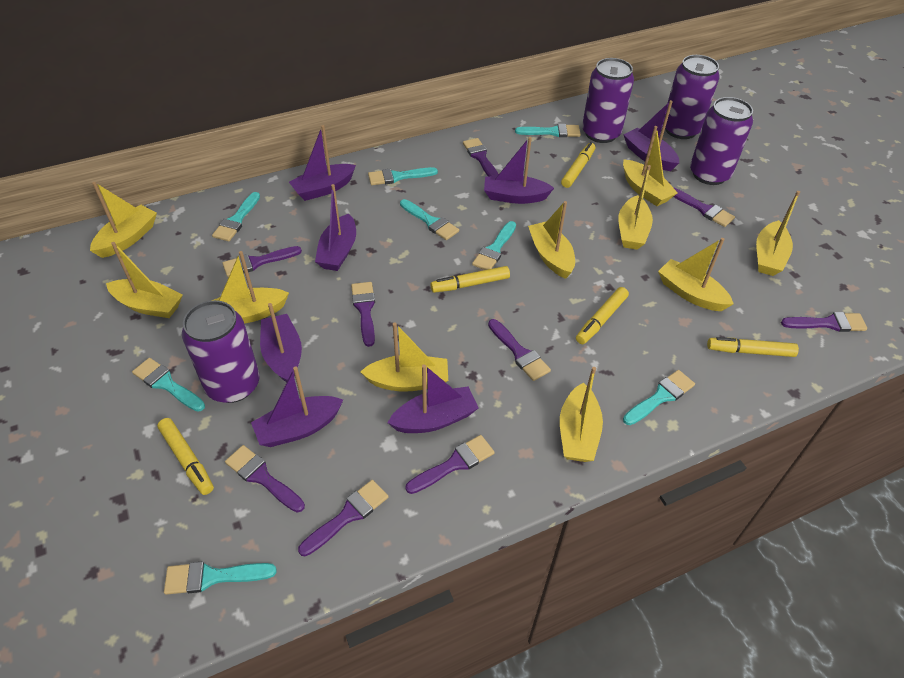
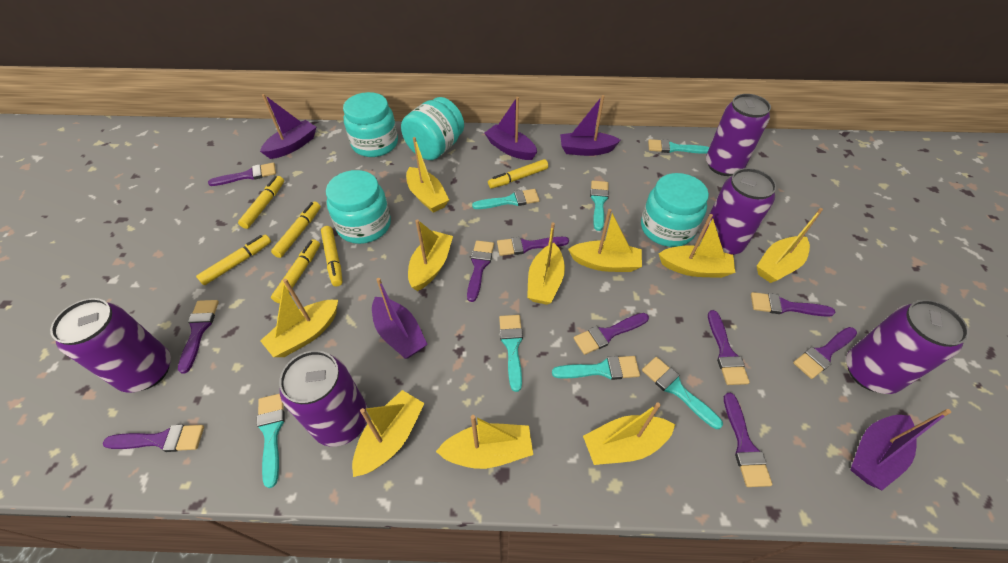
purple boat: [251,367,343,447] [260,303,302,382] [289,125,356,201] [315,184,356,271] [387,364,478,433] [484,137,554,204] [623,100,679,171] = 7 -> [260,94,316,159] [372,278,427,359] [484,97,537,160] [560,95,621,156] [851,409,951,490] = 5
purple brush: [222,246,302,277] [225,445,305,512] [298,480,388,556] [351,282,375,347] [405,435,495,494] [463,138,499,176] [488,319,551,381] [673,187,735,227] [781,312,867,332] = 9 -> [103,425,204,452] [178,300,219,374] [208,162,276,186] [467,240,494,302] [497,237,569,256] [574,313,649,355] [708,310,750,385] [724,393,772,487] [751,292,836,317] [793,327,857,379] = 10
purple can: [182,300,260,403] [582,58,634,143] [664,55,720,139] [690,97,753,185] = 4 -> [50,298,171,393] [279,350,368,447] [702,168,777,255] [706,94,771,176] [846,300,969,394] = 5
turquoise brush: [132,358,205,412] [164,562,277,595] [212,192,260,241] [368,167,438,185] [400,199,459,240] [472,221,516,270] [515,124,581,137] [623,370,695,425] = 8 -> [257,394,285,488] [472,189,539,209] [499,315,523,392] [552,356,640,380] [590,181,609,231] [642,357,723,429] [648,139,709,154] = 7
turquoise jar: none = 0 -> [326,170,391,244] [343,92,398,157] [401,97,464,160] [641,173,709,247] = 4
yellow marker: [157,418,214,495] [430,266,510,293] [561,142,595,188] [576,287,629,344] [707,337,799,357] = 5 -> [196,234,271,285] [238,176,284,229] [271,202,321,258] [271,239,320,303] [321,226,343,287] [488,159,548,189] = 6

